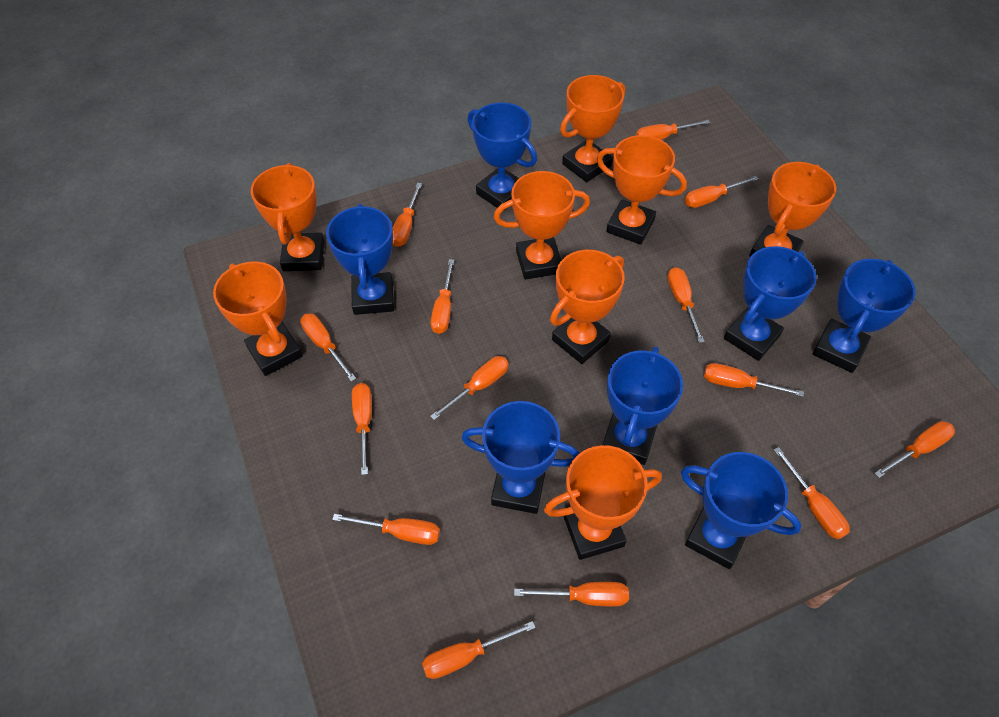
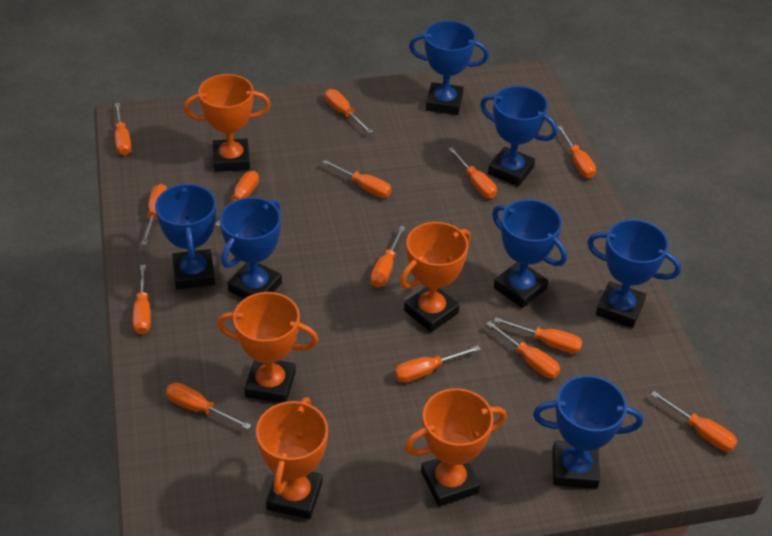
orange trophy: [213,261,303,376] [251,163,324,271] [494,171,590,280] [544,445,662,560] [550,250,625,364] [560,75,625,182] [597,135,687,245] [749,162,836,257] = 8 -> [184,74,270,172] [217,292,318,403] [256,397,328,519] [400,222,471,332] [404,388,506,507] = 5

